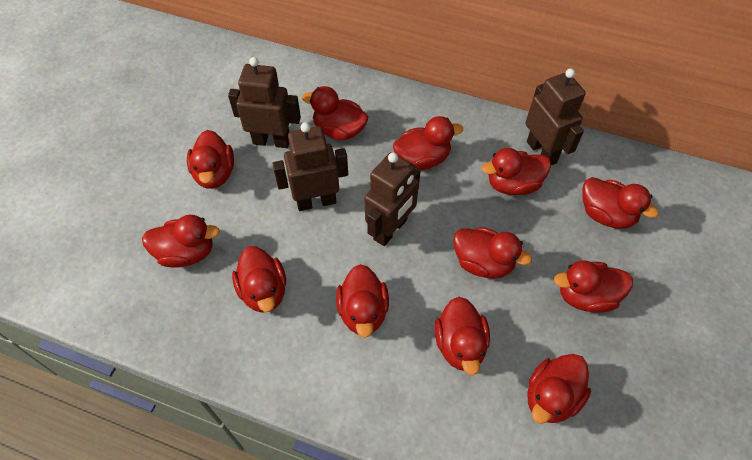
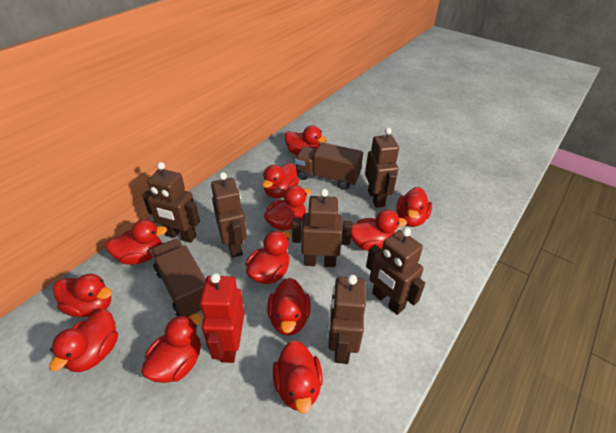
brown robot: [228,57,301,148] [273,122,348,211] [364,152,420,246] [525,68,586,165] = 4 -> [142,162,200,243] [211,172,247,258] [292,189,353,267] [328,275,366,364] [365,128,399,208] [366,228,425,315] = 6
brown truck: none = 0 -> [150,239,206,317] [295,142,363,190] = 2
red robot: none = 0 -> [200,273,245,363] = 1

